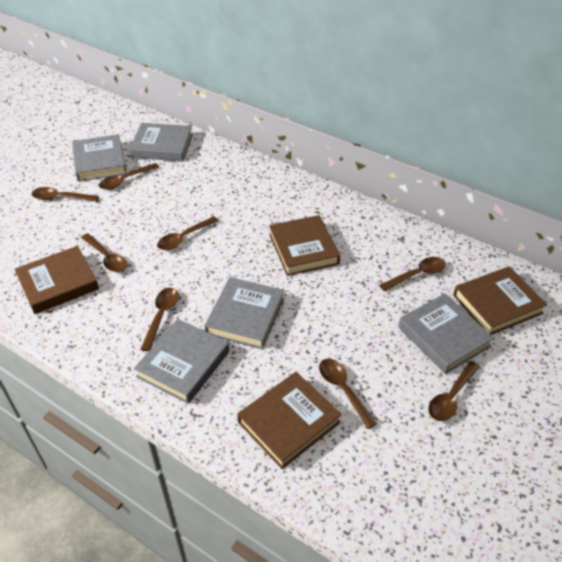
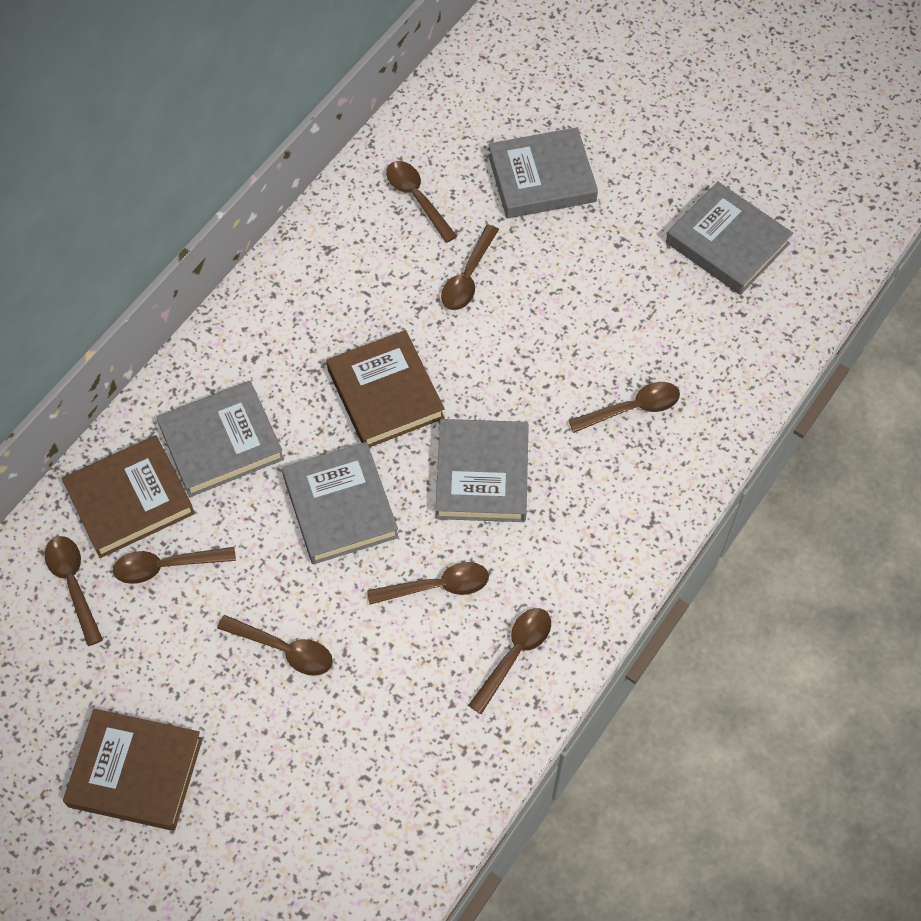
brown book: [15,246,99,314] [237,372,342,469] [269,215,340,276] [453,266,547,335] = 4 -> [62,435,195,558] [63,709,203,831] [327,330,445,447] = 3

